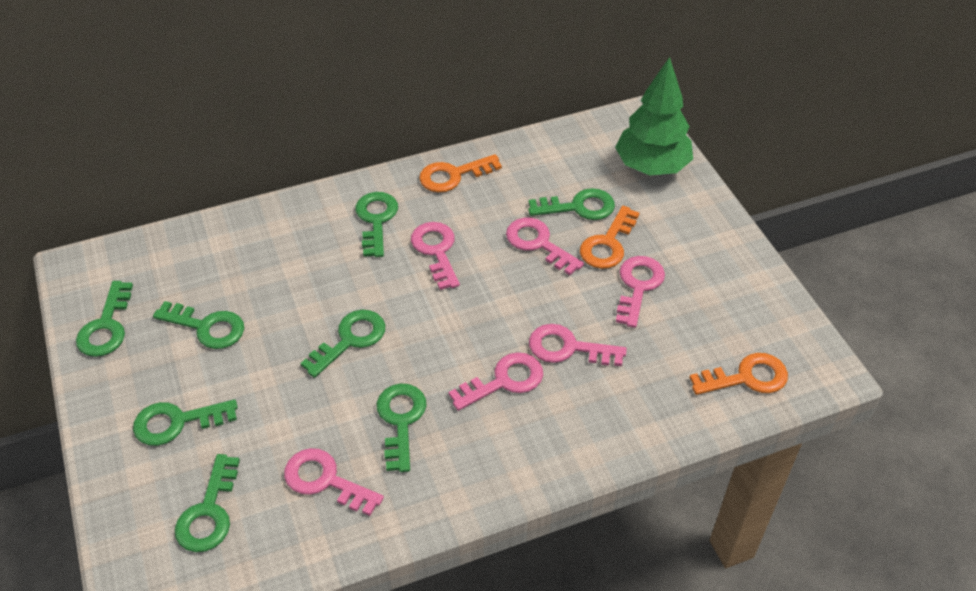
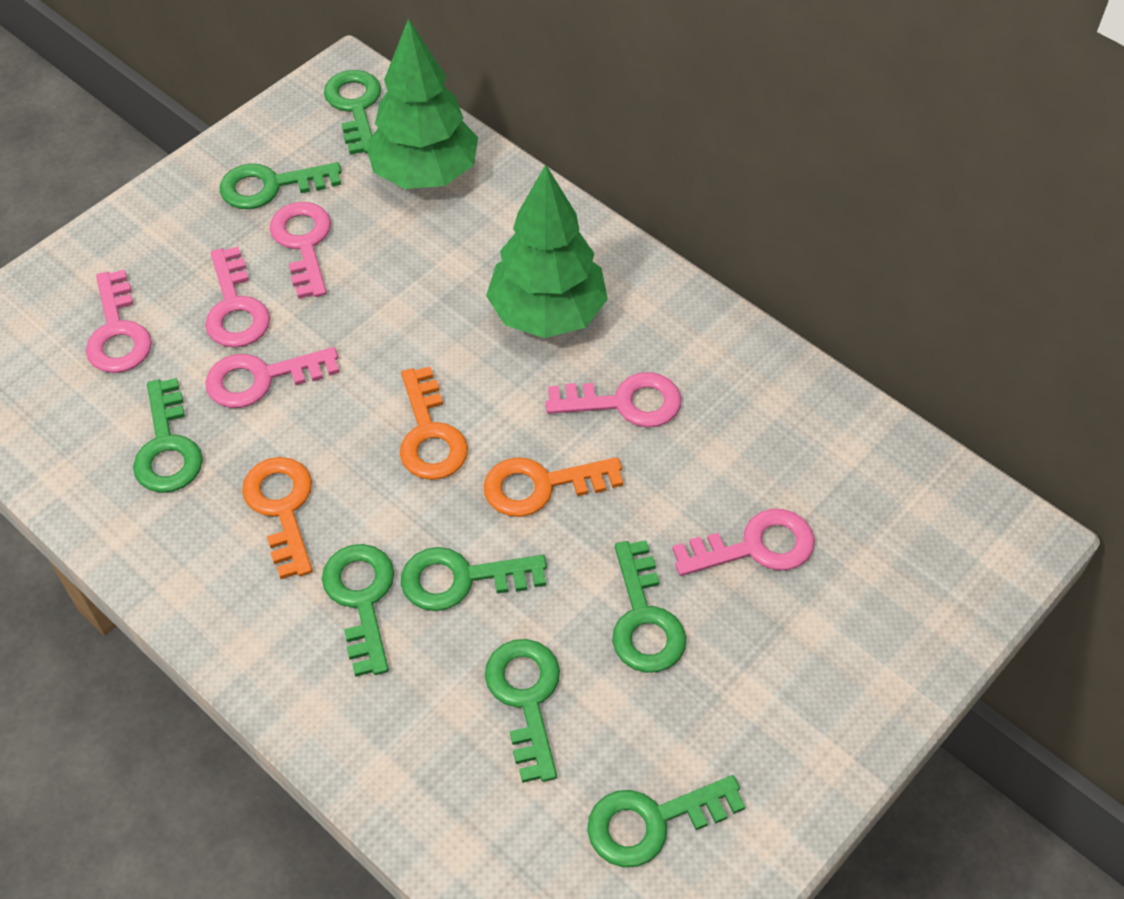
green tree: [615,57,693,175] = 1 -> [366,18,478,189] [486,165,608,338] = 2

